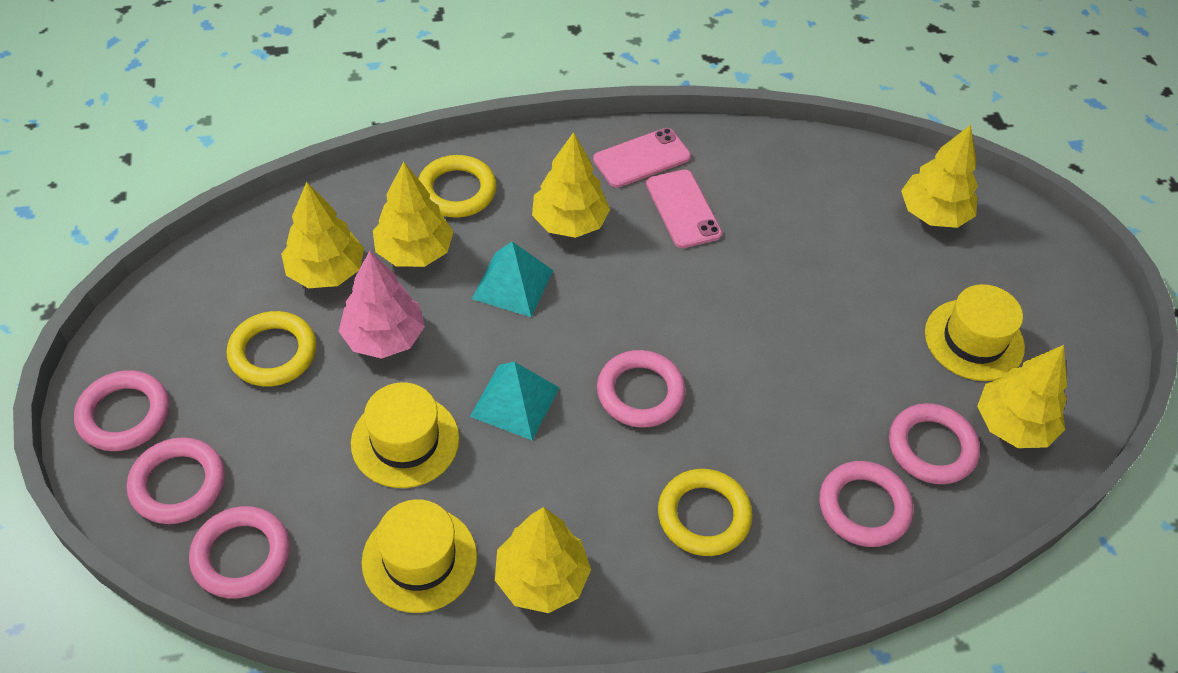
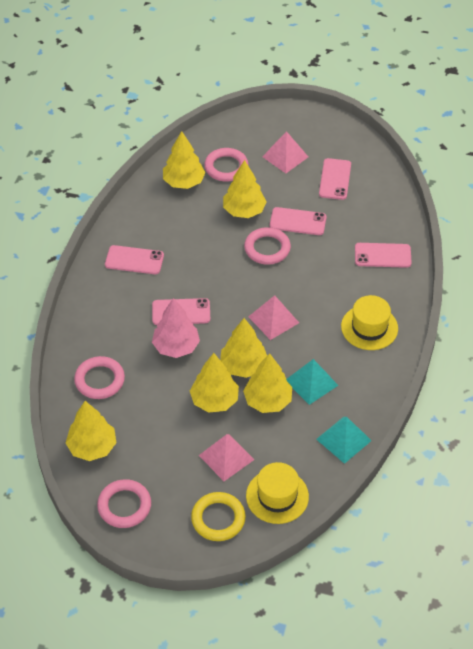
pink phone: [593,128,691,188] [646,170,722,248] = 2 -> [105,245,164,274] [152,298,210,325] [270,207,327,235] [319,158,351,200] [355,243,412,268] = 5
pink pyramid: none = 0 -> [199,434,254,481] [248,295,299,340] [262,131,308,173] = 3
pink ring: [74,370,169,451] [127,437,225,524] [189,506,290,599] [597,350,686,428] [819,461,913,547] [889,403,980,484] = 6 -> [74,356,125,399] [97,479,151,528] [204,148,248,182] [244,227,291,264] = 4
yellow hat: [351,382,459,488] [362,499,477,613] [925,284,1025,381] = 3 -> [246,462,309,524] [341,295,398,350] = 2
yellow ring: [227,311,317,387] [418,155,497,218] [658,469,753,556] = 3 -> [191,492,246,541] = 1

